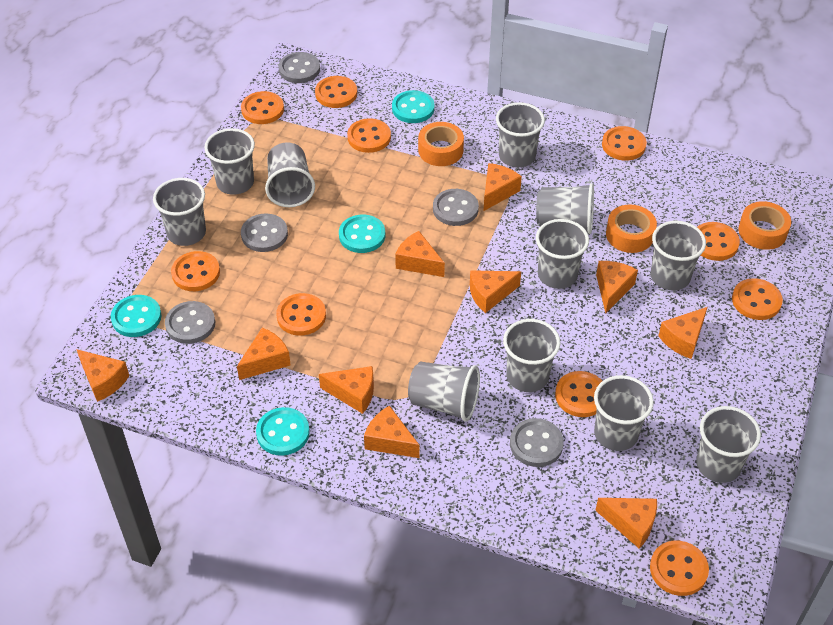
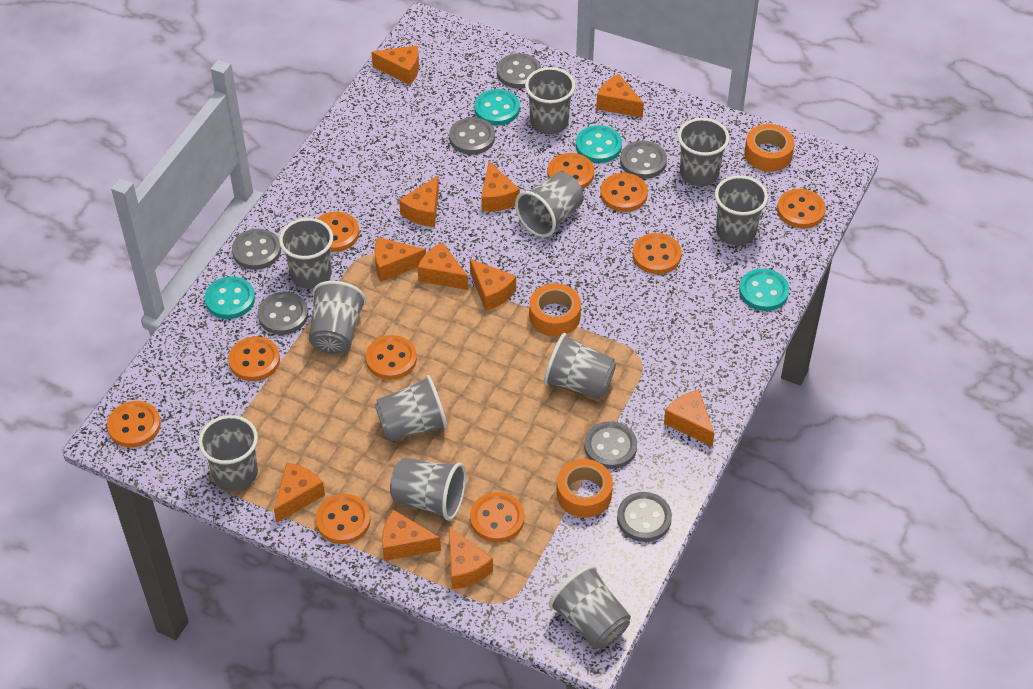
grey button: [165,301,215,344] [241,213,288,252] [278,52,320,83] [433,189,479,226] [510,418,564,467] = 5 -> [232,229,281,270] [258,292,308,335] [449,117,495,155] [497,53,541,89] [584,421,637,469] [617,492,672,542] [620,141,667,179] = 7
orange cheese: [76,349,129,402] [237,328,291,380] [319,366,374,414] [364,406,420,458] [395,231,445,277] [470,270,521,313] [484,163,522,211] [595,498,657,548] [596,261,638,313] [658,307,708,359] = 10 -> [274,462,325,523] [371,45,419,85] [374,237,426,282] [382,510,441,561] [399,176,439,227] [418,242,468,290] [449,527,493,589] [470,259,516,311] [482,161,520,212] [596,74,644,118] [664,390,715,447] = 11

